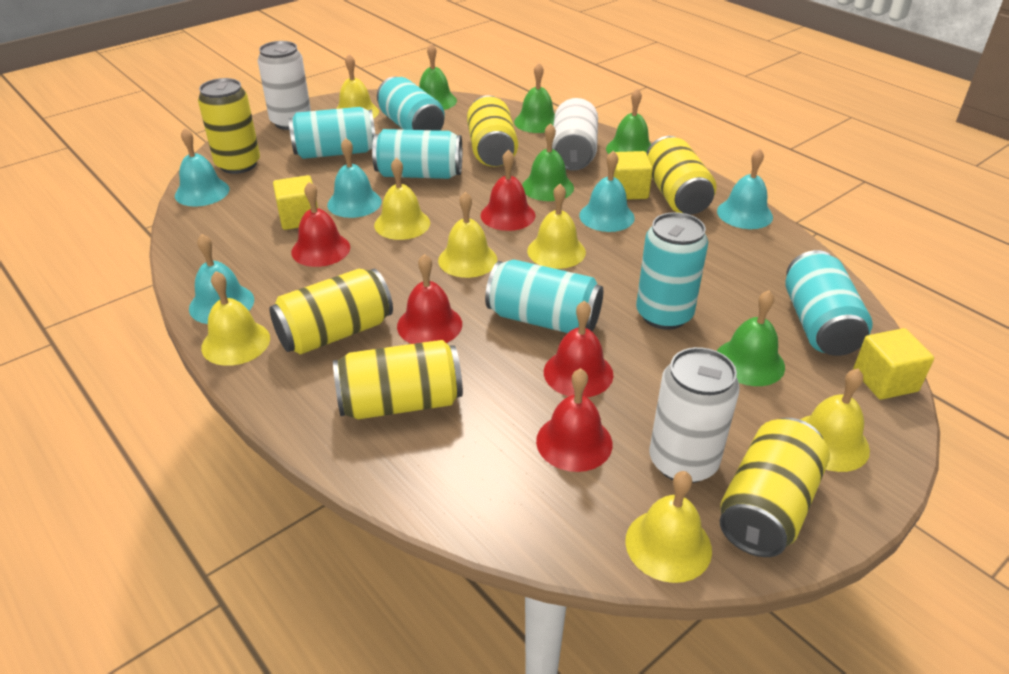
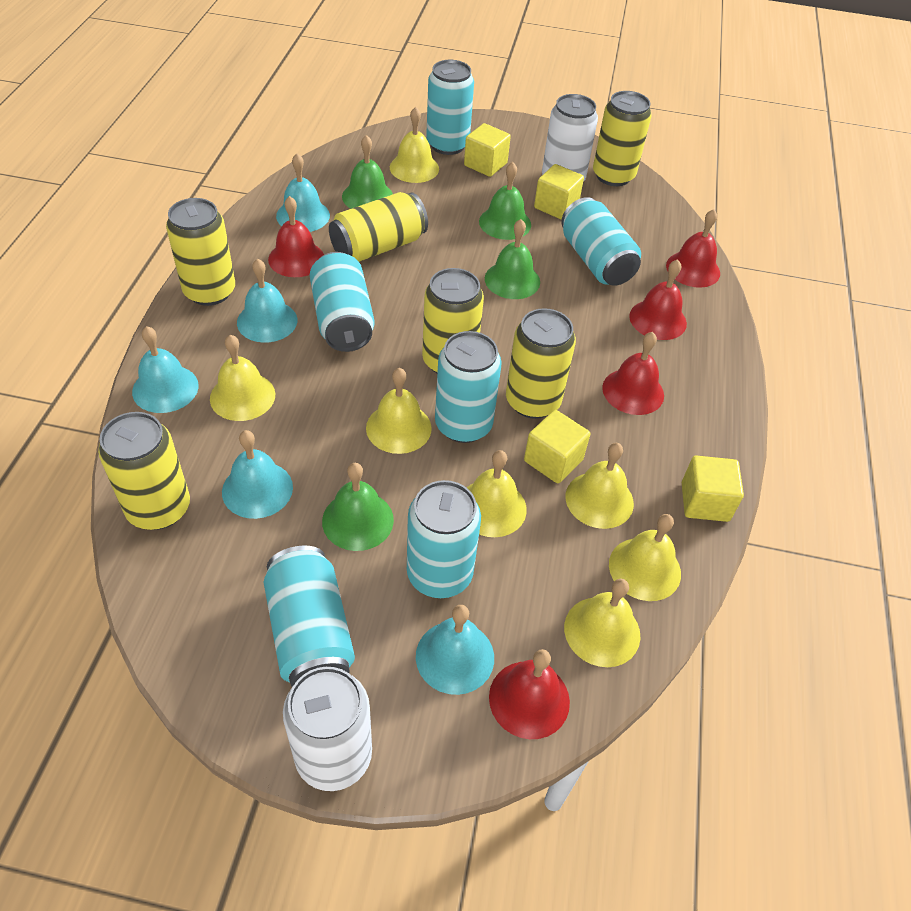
green bell: [419,43,457,110] [514,63,555,133] [522,123,574,201] [606,88,651,154] [717,290,785,386] = 5 -> [322,463,394,551] [342,135,393,209] [479,162,531,240] [485,219,540,299] = 4
white can: [258,41,311,130] [552,98,598,171] [649,347,740,483] = 3 -> [283,667,372,791] [542,94,598,182] = 2
yellow cube: [273,175,318,230] [614,151,653,200] [853,328,934,400] = 3 -> [464,123,511,177] [524,410,590,483] [534,164,584,220] [682,456,744,522] = 4

